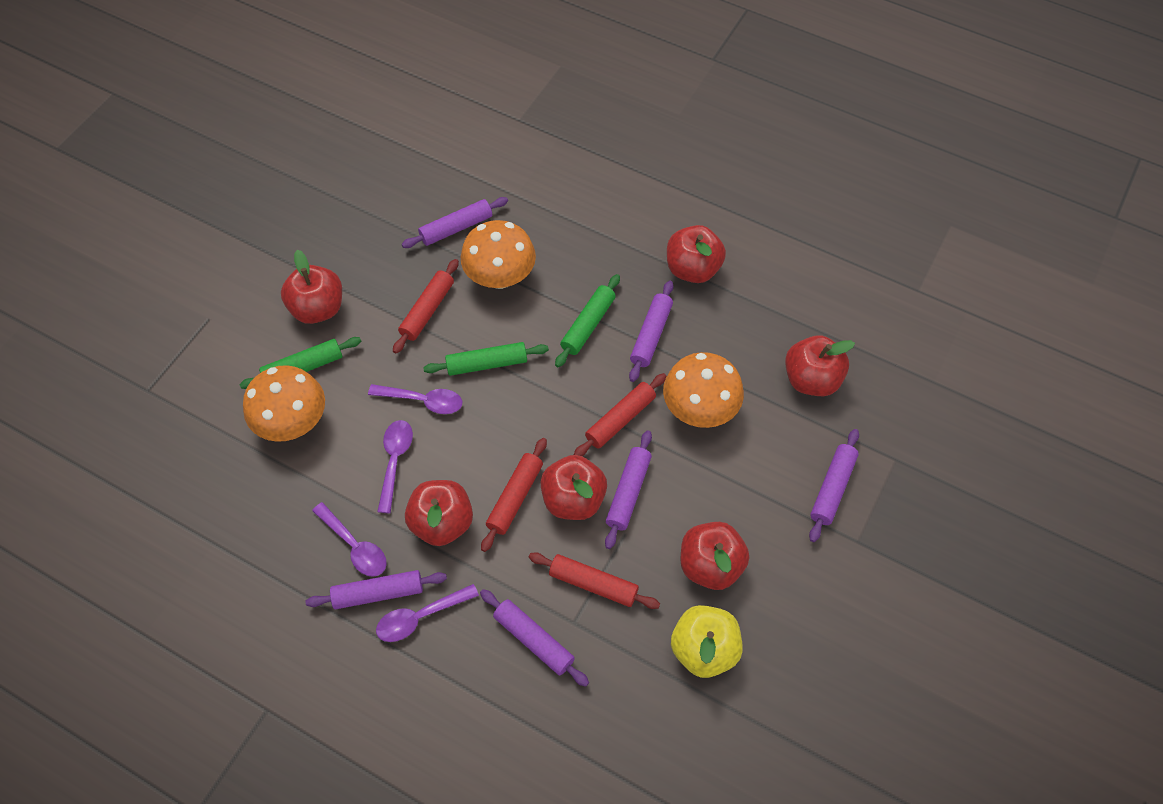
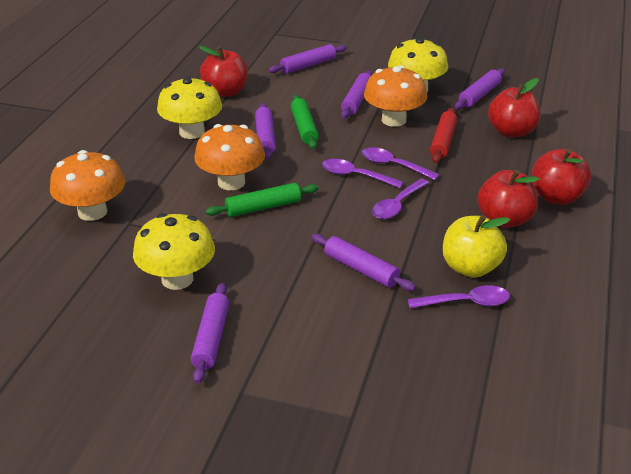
green rolling pin: [239,337,361,389] [423,342,549,376] [555,274,620,367] = 3 -> [206,183,319,217] [291,95,319,149] = 2
red apple: [281,250,342,324] [405,480,473,546] [540,455,607,520] [667,225,726,283] [681,522,749,590] [785,335,855,396] = 6 -> [199,46,248,97] [477,170,540,228] [488,78,540,138] [532,149,591,205] = 4
red rolling pin: [393,259,459,354] [481,438,547,552] [528,552,660,609] [574,373,667,456] = 4 -> [430,107,457,163] = 1
yellow mushroom: none = 0 -> [133,213,215,290] [157,76,222,139] [388,37,448,92] = 3

